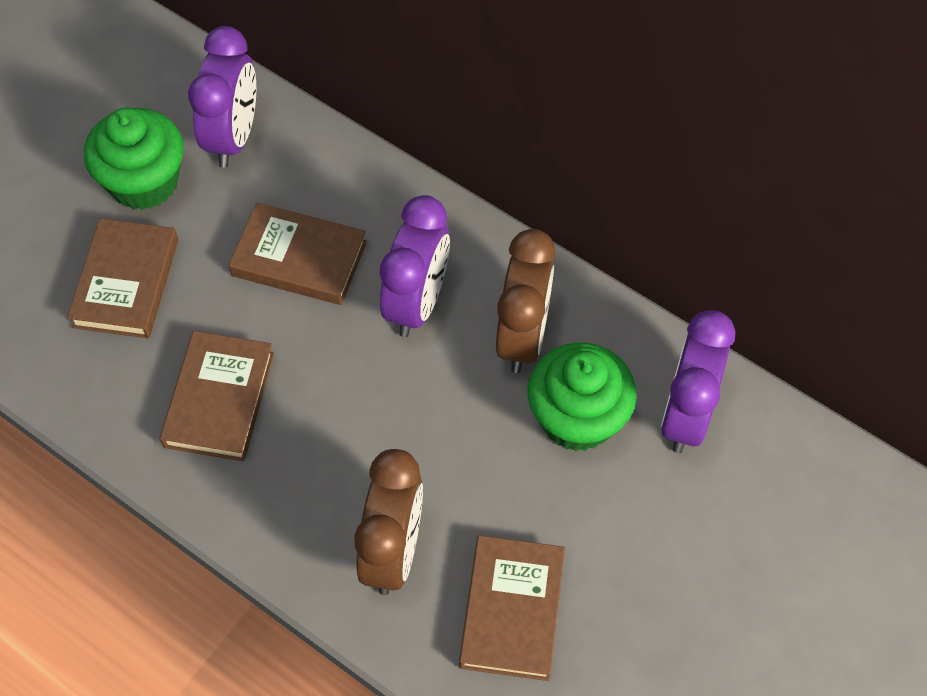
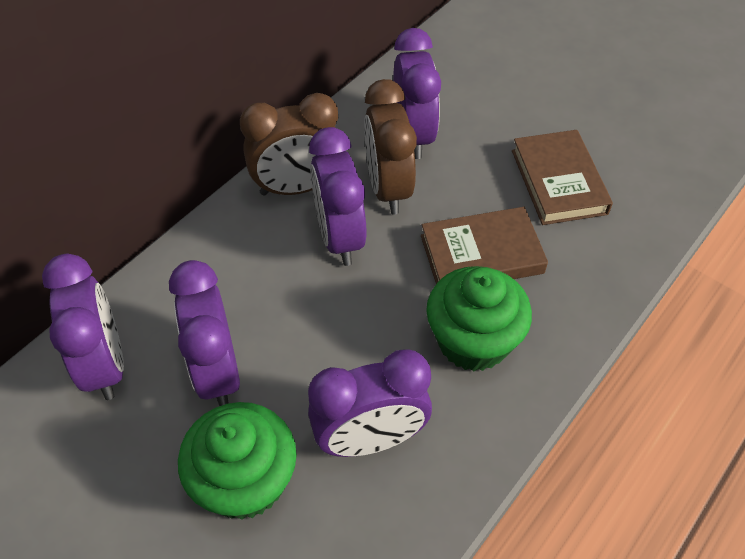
brown book: [67,218,178,338] [160,331,274,461] [229,203,367,305] [459,535,565,681] = 4 -> [421,207,548,284] [512,130,613,225] = 2
purple clock: [188,26,256,167] [380,195,450,337] [661,310,735,453] = 3 -> [42,254,124,400] [169,260,240,406] [308,349,432,457] [309,127,367,266] [393,28,441,159] = 5

